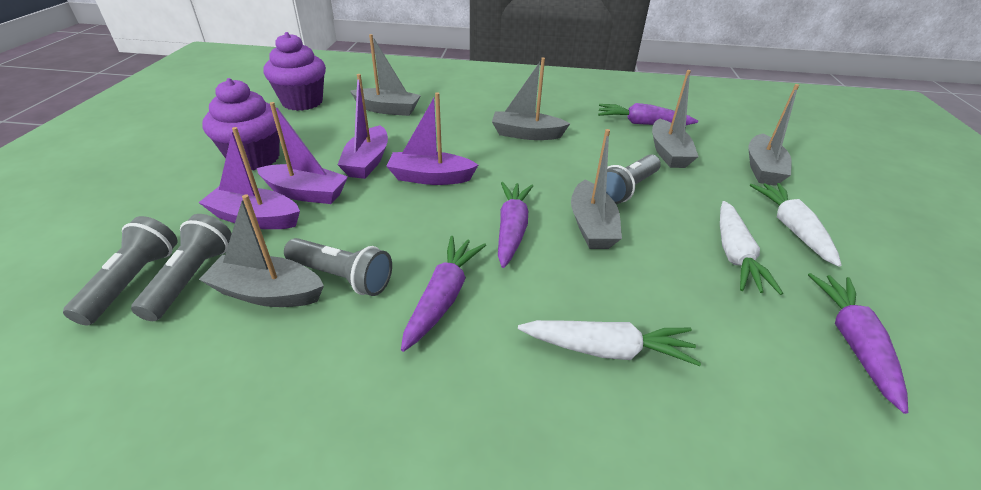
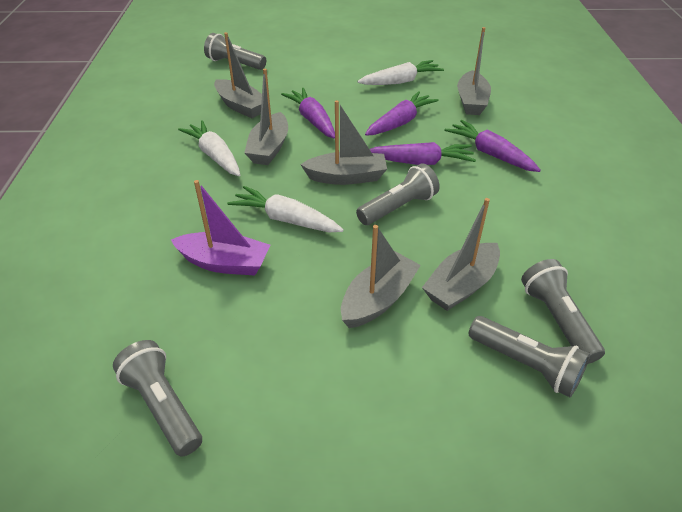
grey flashlight: [63,216,178,326] [131,214,232,321] [284,238,392,296] [606,154,661,204] = 4 -> [113,340,202,457] [204,33,266,70] [356,163,440,225] [469,316,590,397] [521,259,605,364] = 5
purple boat: [198,127,300,229] [257,102,348,204] [338,74,388,179] [386,92,478,185] = 4 -> [171,180,270,276] = 1
purple cupcake: [202,78,280,170] [264,32,326,111] = 2 -> none = 0

